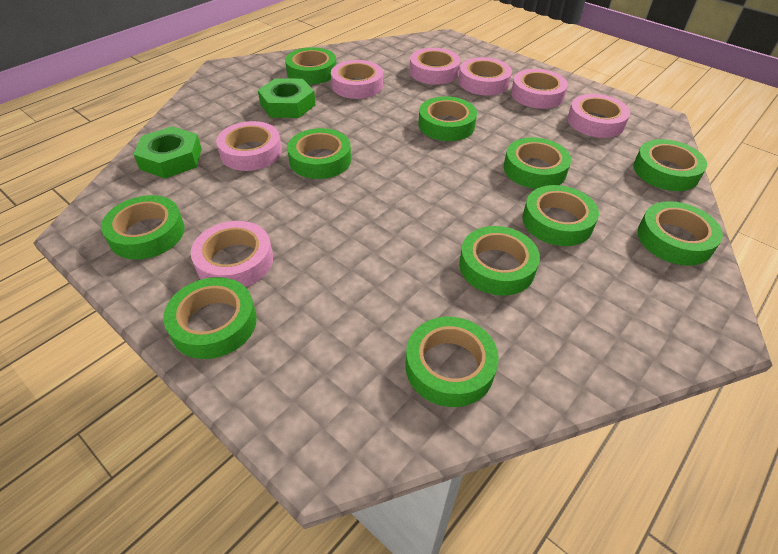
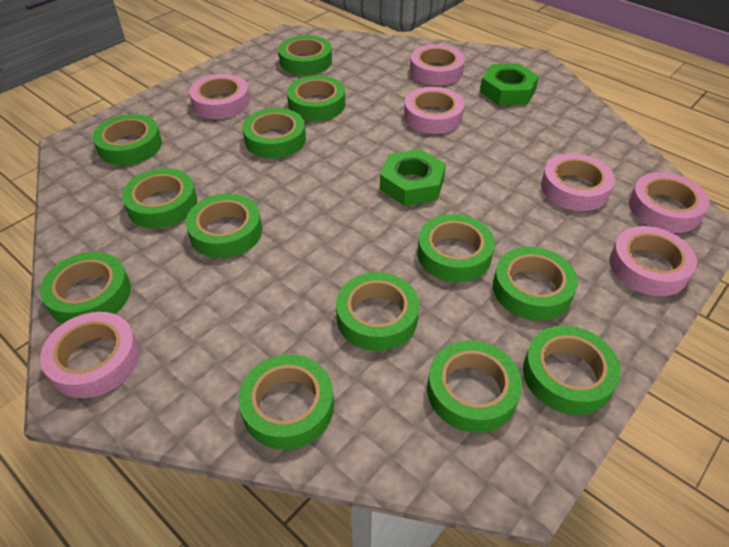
green tape: [101,195,185,260] [163,277,257,359] [285,47,336,84] [287,128,351,179] [406,317,499,407] [419,96,477,141] [459,226,540,296] [504,137,571,189] [522,185,599,246] [633,139,707,191] [637,201,723,266] = 11 -> [40,252,131,324] [93,114,162,165] [122,168,197,228] [186,194,262,258] [239,354,334,450] [242,108,306,158] [279,35,332,75] [287,75,345,121] [336,272,419,351] [417,214,495,282] [427,340,522,433] [493,247,578,321] [523,326,621,415] = 13

